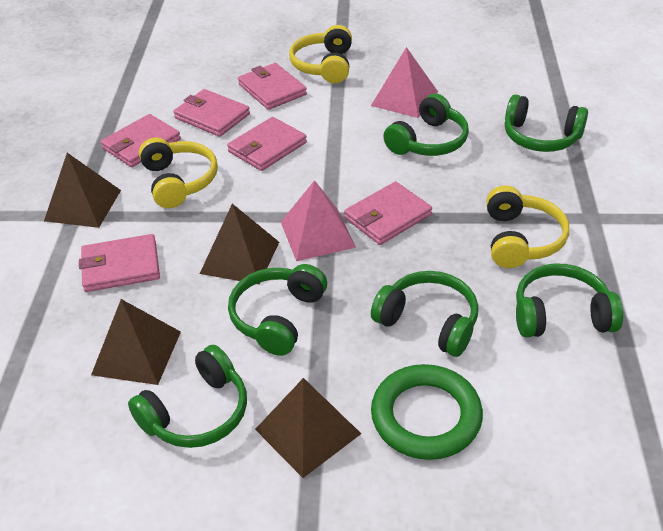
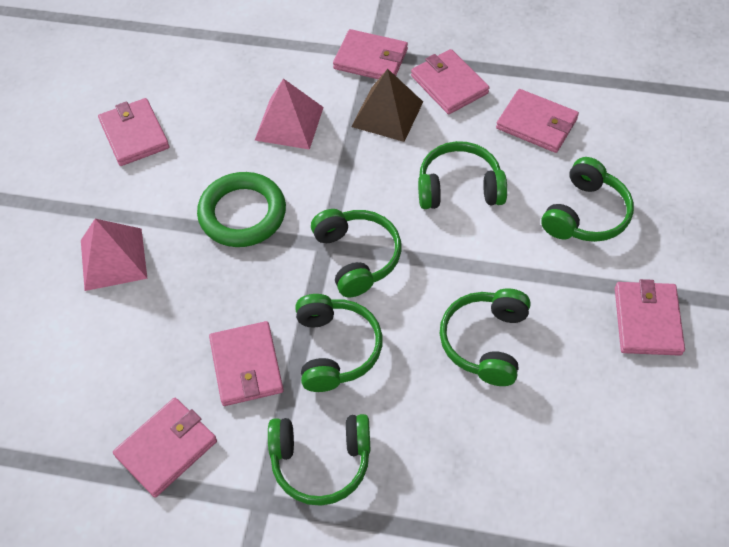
brown pyramid: [44,153,121,228] [91,299,181,385] [200,204,279,285] [255,378,361,478] = 4 -> [351,69,423,142] = 1
pink wallet: [79,234,160,292] [101,114,181,167] [173,89,250,137] [227,117,307,171] [238,63,307,110] [344,182,432,245] = 6 -> [98,98,169,166] [113,398,217,498] [209,321,284,406] [333,29,408,79] [411,49,489,114] [496,89,579,153] [615,279,685,356] = 7
yellow headphones: [139,137,218,208] [289,25,352,83] [486,185,569,268] = 3 -> none = 0

